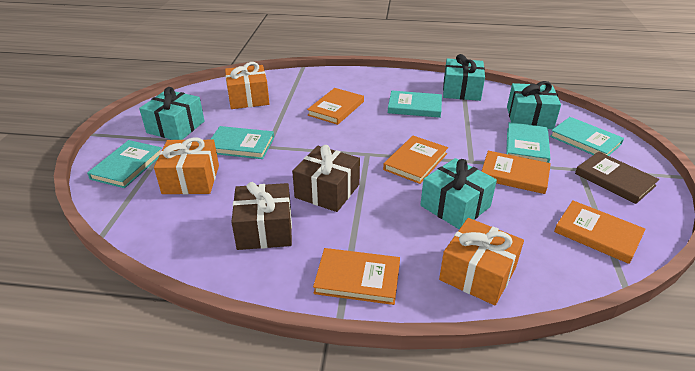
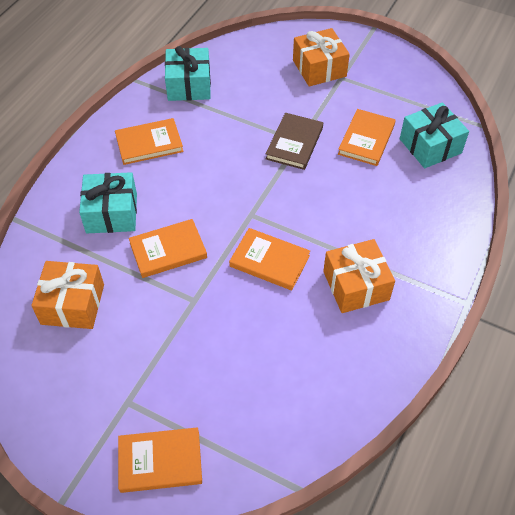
brown gift: [231,182,292,250] [292,145,360,212] = 2 -> none = 0
turquoise book: [87,140,162,188] [210,126,274,159] [388,91,442,118] [506,122,550,163] [550,117,624,156] = 5 -> none = 0
turquoise gift: [139,87,204,140] [420,158,497,229] [443,54,485,101] [507,81,561,129] = 4 -> [79,172,137,233] [165,46,211,101] [400,102,469,168] = 3

